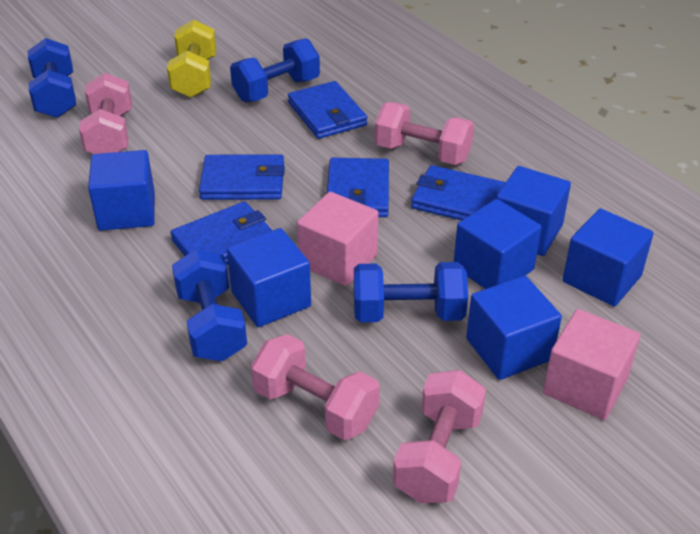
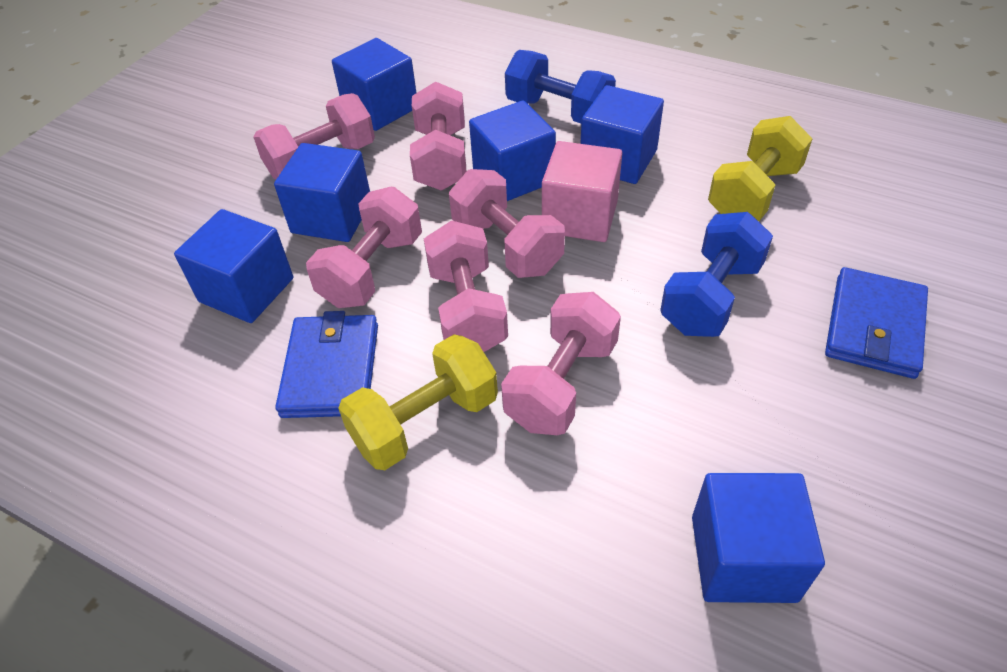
blue dumbbell: [28,38,76,118] [172,249,247,361] [230,38,320,102] [354,262,468,322] = 4 -> [505,50,616,123] [660,212,773,337] = 2
blue wallet: [170,201,273,265] [199,154,285,200] [288,81,367,139] [327,158,389,217] [411,165,506,220] = 5 -> [275,311,378,418] [825,267,928,379] = 2
pink cube: [297,192,378,286] [543,309,640,420] = 2 -> [542,141,622,242] = 1
pink dumbbell: [79,73,132,154] [251,334,380,440] [375,102,474,165] [393,370,486,503] = 4 -> [253,93,375,179] [306,187,422,308] [410,82,466,191] [424,220,508,352] [449,169,565,278] [501,292,621,435] = 6
yellow dumbbell: [167,20,216,98] = 1 -> [338,334,498,470] [708,116,813,221] = 2

